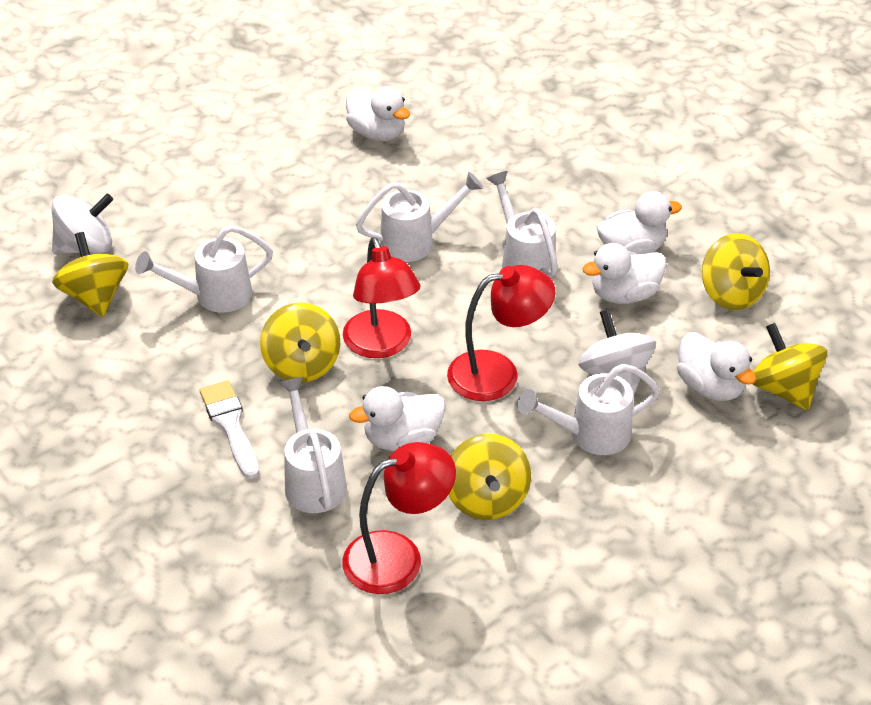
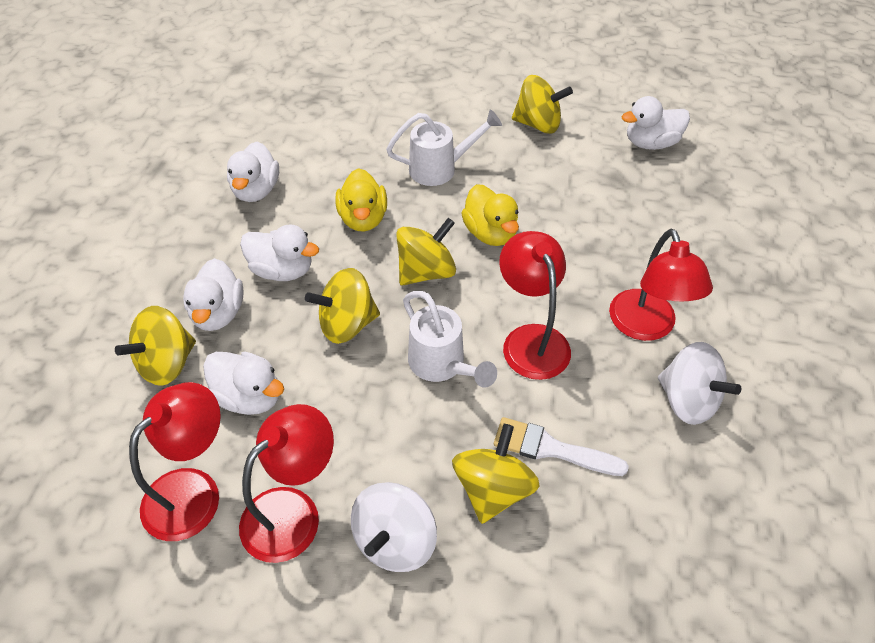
red lamp: [342,442,456,594] [343,237,420,358] [447,265,555,401] = 3 -> [129,382,221,541] [239,404,334,563] [499,231,571,380] [609,229,713,341] = 4
white watering can: [135,225,273,312] [279,377,347,513] [356,172,484,262] [486,171,558,278] [517,364,660,455] = 5 -> [386,110,502,186] [403,291,497,388] = 2
yellow duck: none = 0 -> [335,168,387,232] [461,184,519,246] = 2

